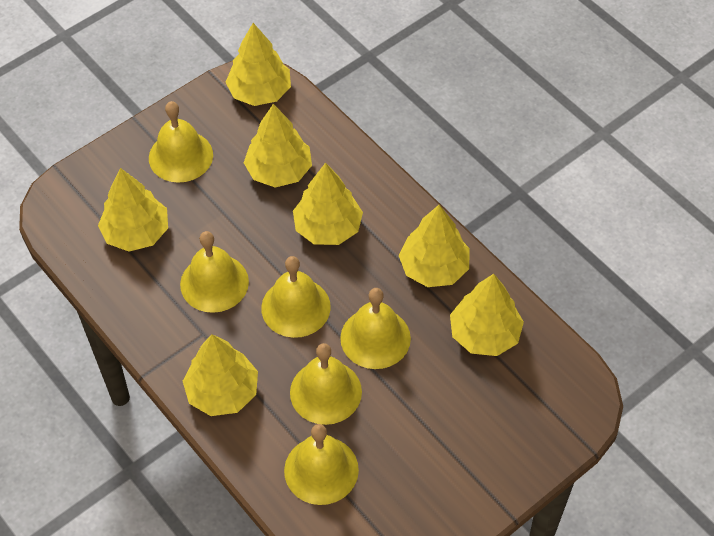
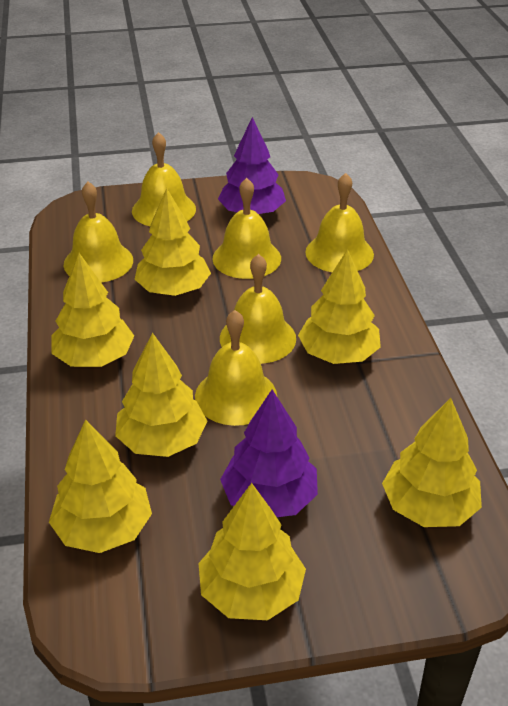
purple tree: none = 0 -> [218,117,286,214] [220,390,318,517] = 2

